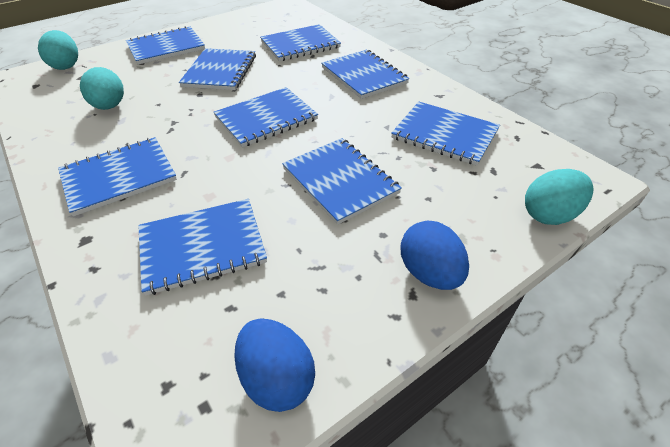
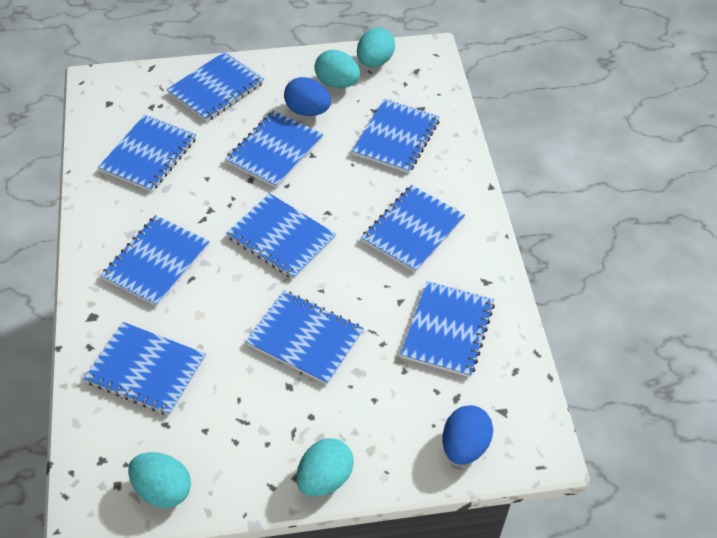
blue notebook: [58,137,177,217] [126,26,205,65] [138,199,267,296] [179,48,256,90] [214,87,318,148] [260,24,341,61] [282,138,402,225] [321,49,410,99] [391,101,500,166] = 9 -> [84,322,206,416] [98,115,197,192] [100,215,210,307] [167,52,264,122] [225,110,324,188] [226,193,336,279] [245,290,364,385] [352,99,440,173] [361,185,465,273] [400,281,495,377] = 10
turquoise egg: [38,30,78,70] [80,67,124,110] [525,169,594,225] = 3 -> [128,452,191,508] [296,438,354,497] [315,50,360,88] [357,27,395,67] = 4

